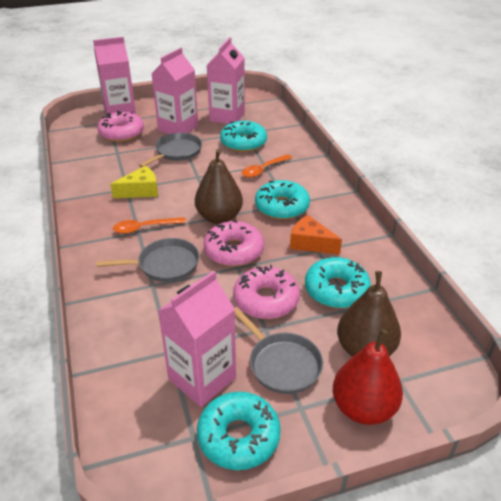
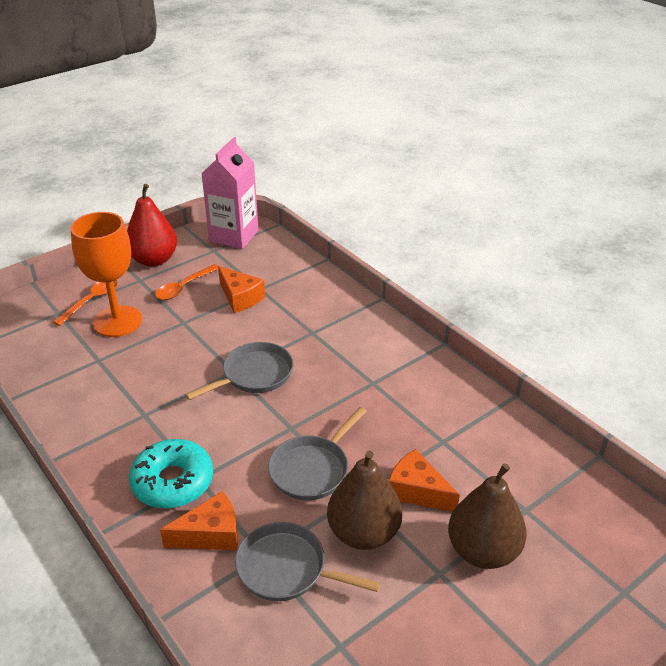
orange cheese: [290,215,342,255] = 1 -> [160,491,238,550] [218,266,265,313] [388,449,460,512] = 3
orange goblet: none = 0 -> [71,212,142,337] = 1
pink carton: [93,37,136,115] [151,48,198,134] [158,271,236,407] [207,37,245,124] = 4 -> [201,137,259,249] = 1
pink donut: [97,111,144,142] [204,219,264,266] [233,265,300,319] = 3 -> none = 0
turquoise donut: [197,391,281,470] [220,121,267,152] [255,180,310,220] [305,257,371,308] = 4 -> [129,439,213,509] = 1
yellow cheese: [110,166,158,198] = 1 -> none = 0

